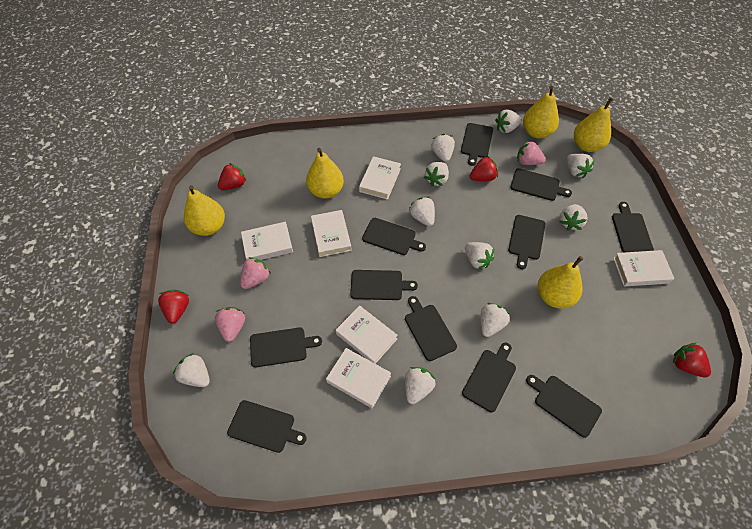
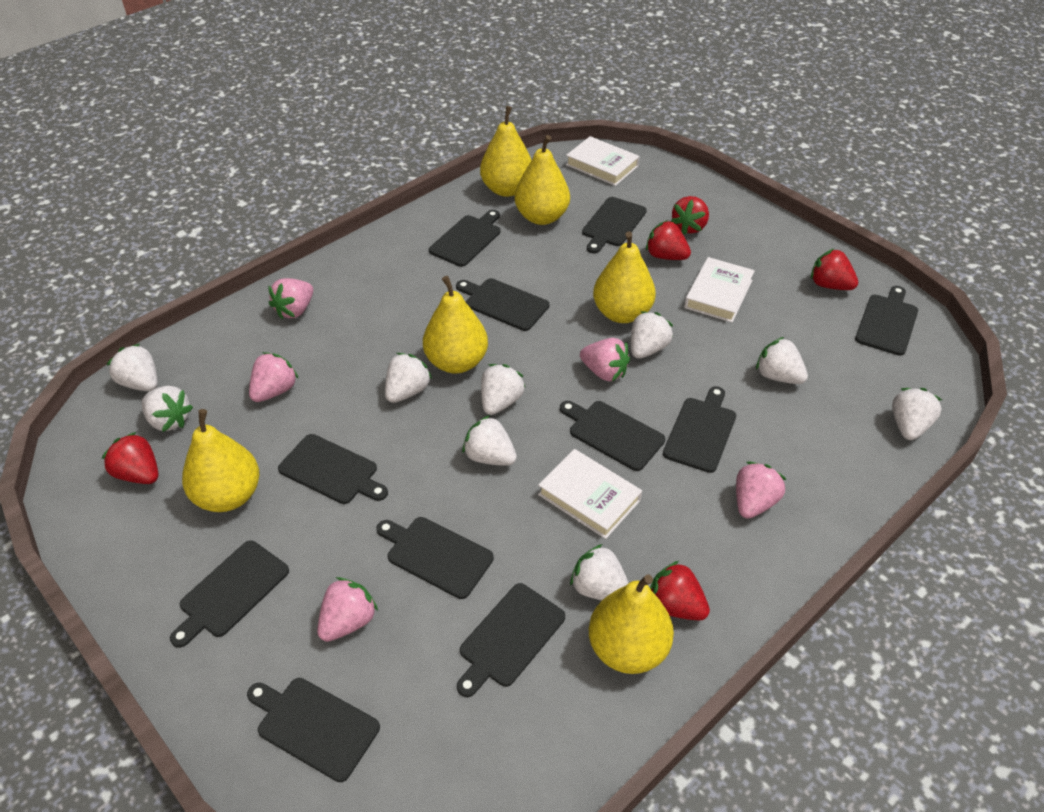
pink strawberry: [215,307,245,342] [240,257,271,289] [517,141,546,165] = 3 -> [249,352,299,402] [268,278,313,319] [317,577,378,642] [580,338,630,381] [736,462,787,519] = 5
red strawberry: [158,290,189,324] [218,163,247,190] [470,156,498,181] [673,343,711,377] = 4 -> [102,432,158,484] [646,220,691,260] [650,561,710,620] [671,196,709,235] [811,248,858,290] = 5
white book: [241,222,293,260] [311,210,352,257] [326,348,391,408] [336,305,398,364] [359,156,401,200] [613,250,675,286] = 6 -> [538,449,642,539] [566,136,640,186] [684,257,755,322] = 3
white strawberry: [173,353,210,387] [405,367,435,404] [409,197,435,226] [424,162,449,186] [431,134,455,162] [465,242,494,270] [481,303,511,337] [495,109,521,133] [560,204,588,231] [567,153,595,178] = 10 -> [107,344,158,391] [142,386,193,432] [385,353,432,403] [462,415,517,466] [481,364,525,415] [570,544,628,600] [631,311,673,359] [756,337,808,384] [892,388,942,440] = 9
yellow pear: [184,185,225,236] [306,148,344,199] [523,86,559,138] [538,256,583,309] [574,97,613,152] = 5 -> [182,409,259,512] [423,276,488,374] [480,106,531,197] [515,135,570,225] [589,574,674,674] [593,231,656,323] = 6

